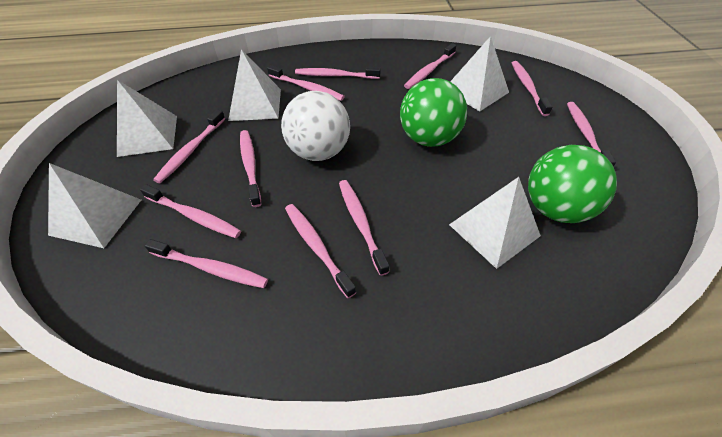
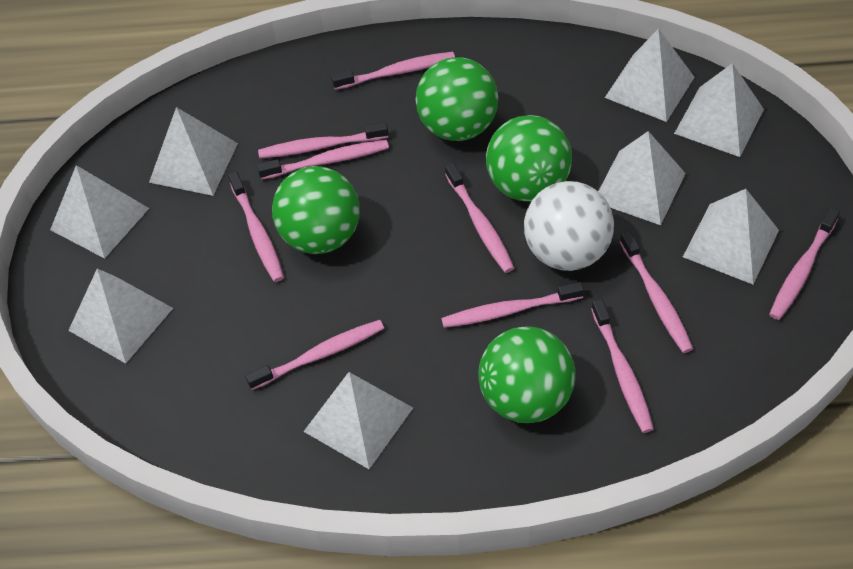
green ball: [400,78,467,147] [528,145,617,223] = 2 -> [272,166,360,254] [416,57,498,141] [478,326,576,423] [486,115,572,202] = 4
pink toothbrush: [140,184,241,238] [144,239,268,288] [153,109,225,183] [240,130,261,207] [267,65,345,101] [285,204,356,298] [295,67,381,79] [339,180,389,276] [404,43,456,89] [512,61,552,116] [567,102,616,166] = 11 -> [228,171,284,282] [245,320,384,390] [257,140,389,180] [258,122,389,158] [331,52,455,90] [441,282,584,328] [445,163,514,273] [591,299,654,433] [619,230,693,353] [769,207,840,320] = 10
white pyramid: [48,163,141,248] [117,80,177,157] [228,49,281,121] [449,177,541,269] [450,36,509,111] = 5 -> [50,165,149,259] [68,269,173,364] [149,107,238,196] [303,372,413,469] [598,131,686,225] [605,29,695,122] [674,63,764,157] [683,189,779,284] = 8

